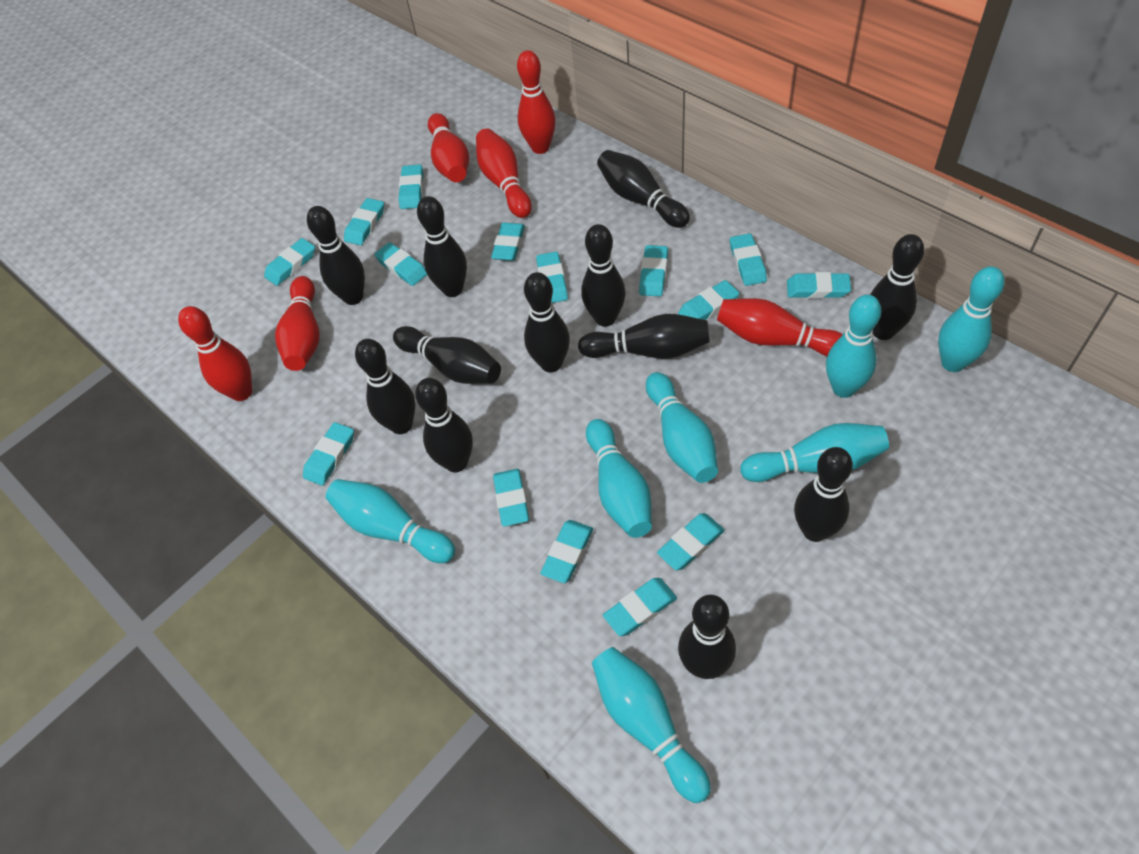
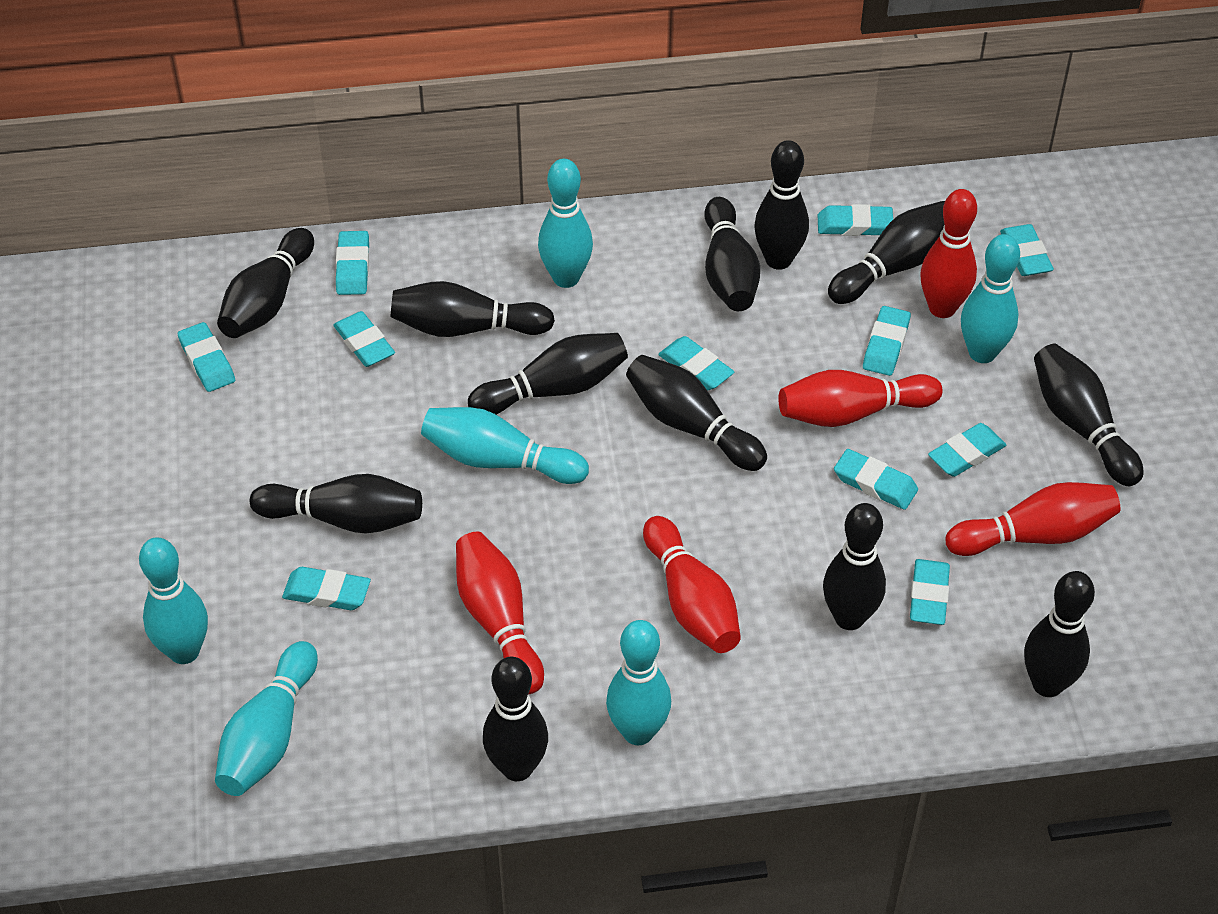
red bowling pin: [178,306,252,401] [275,276,320,371] [428,113,469,182] [476,128,532,218] [517,50,556,154] [717,298,843,356] = 6 -> [456,532,544,694] [643,516,741,653] [778,370,943,427] [920,189,977,318] [945,482,1120,556] = 5
turquoise bowling pin: [326,479,455,563] [586,419,652,538] [592,647,711,803] [646,372,718,483] [740,423,889,482] [826,295,882,398] [938,266,1005,372] = 7 -> [139,537,208,664] [215,641,318,796] [421,407,589,484] [538,159,593,288] [606,620,671,745] [961,234,1020,363] = 6
turquoise eraser: [264,238,315,286] [303,422,354,486] [344,198,384,245] [374,242,427,286] [398,164,423,209] [491,223,525,261] [493,469,529,527] [536,252,568,303] [540,520,593,583] [603,578,677,636] [639,245,668,296] [657,513,725,570] [678,280,739,320] [730,233,767,286] [787,272,851,299] = 15 -> [178,322,235,392] [282,567,371,610] [333,311,395,367] [336,231,369,295] [658,336,734,390] [818,204,893,236] [834,449,918,510] [863,306,911,376] [910,559,950,625] [928,423,1006,477] [1000,224,1054,276] = 11

